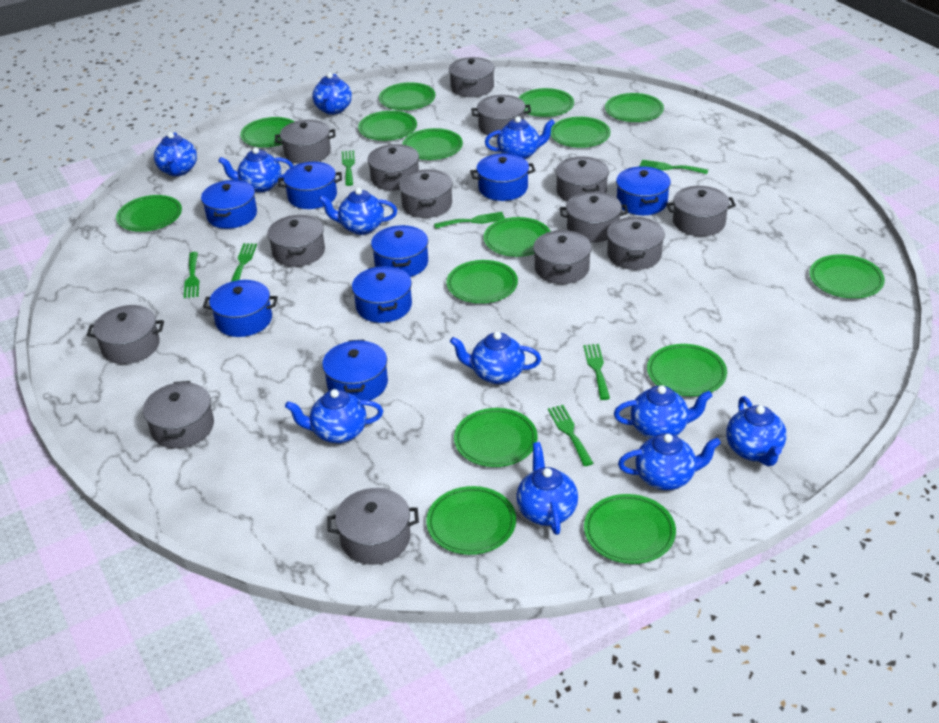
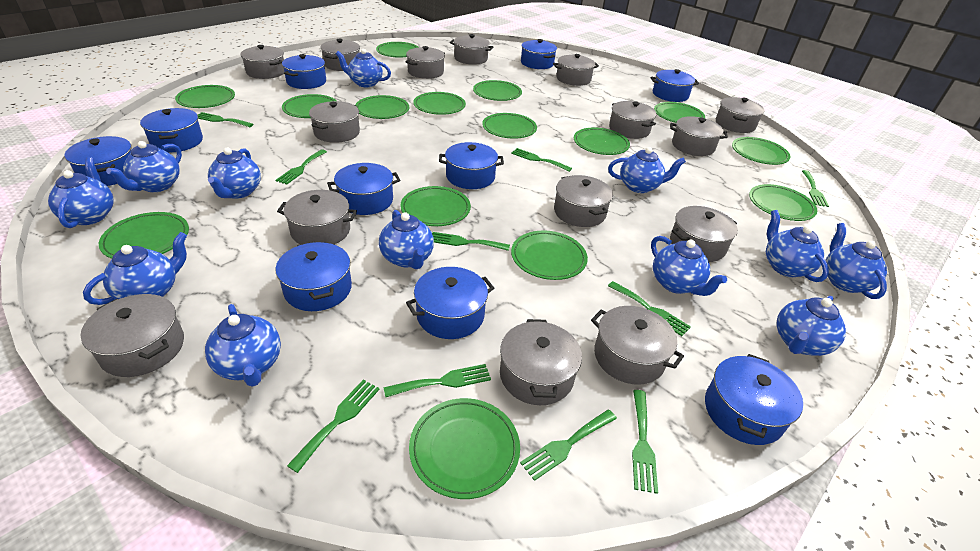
blue pot: [201,180,257,229] [203,280,278,337] [278,162,342,209] [322,339,388,401] [352,266,412,323] [371,225,428,277] [470,153,536,201] [616,166,671,215] = 8 -> [64,136,132,186] [140,108,203,152] [275,242,352,311] [282,54,326,89] [327,163,400,215] [406,267,494,339] [439,142,504,189] [521,39,557,69] [651,69,699,102] [705,354,803,445] = 10
blue teapot: [154,132,197,176] [218,147,293,192] [285,389,383,444] [312,73,352,115] [319,188,397,235] [450,331,541,384] [485,116,555,159] [516,442,578,535] [614,385,712,438] [618,433,721,490] [726,396,787,466] = 11 -> [48,157,114,228] [83,232,187,305] [106,141,182,192] [205,304,281,387] [208,147,261,199] [336,49,391,87] [379,210,434,269] [608,147,686,193] [651,236,727,296] [766,210,829,282] [777,296,846,356] [825,223,887,299] = 12
green fork: [184,252,199,298] [231,243,257,282] [342,150,355,186] [434,212,505,229] [548,405,593,466] [583,344,610,400] [639,160,708,174] = 7 -> [198,112,253,127] [275,149,327,185] [287,380,380,473] [384,364,491,397] [432,232,510,251] [511,148,572,172] [520,410,617,481] [608,281,691,336] [632,390,658,494] [802,170,829,207] = 10
grey pot: [87,305,164,364] [143,381,214,448] [267,215,325,267] [275,120,335,164] [327,488,419,565] [367,144,419,191] [399,169,453,218] [449,57,495,97] [471,95,531,137] [533,230,592,284] [555,157,609,202] [560,191,628,242] [607,217,665,270] [666,186,736,236] = 14 -> [81,294,184,377] [241,45,284,79] [277,190,357,244] [309,101,360,143] [320,39,360,71] [405,46,445,79] [450,34,494,65] [500,319,582,405] [553,54,599,86] [554,175,613,227] [591,306,684,385] [609,101,656,139] [670,116,728,156] [670,206,738,262] [716,97,764,133] = 15

